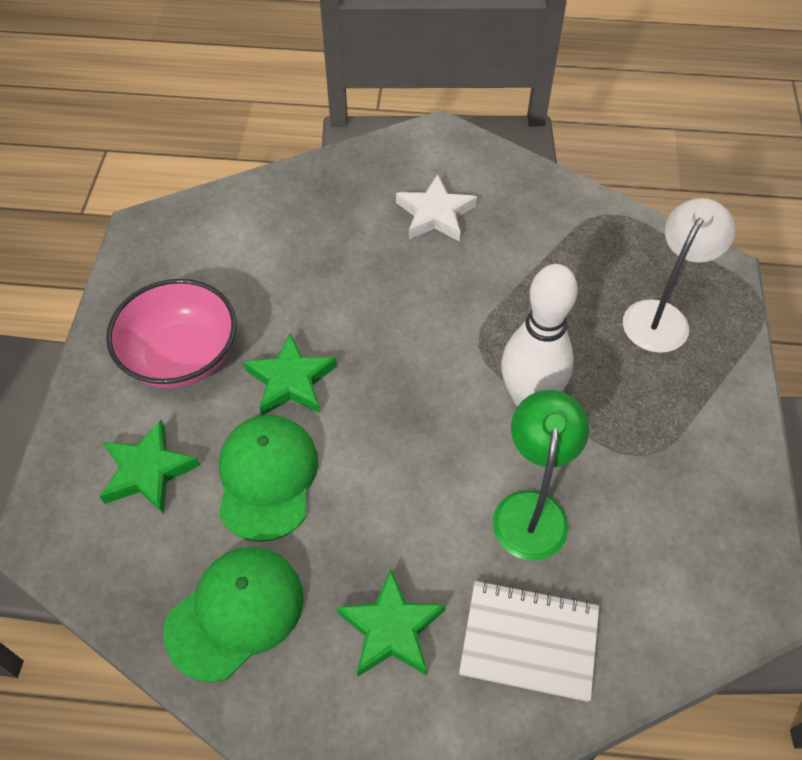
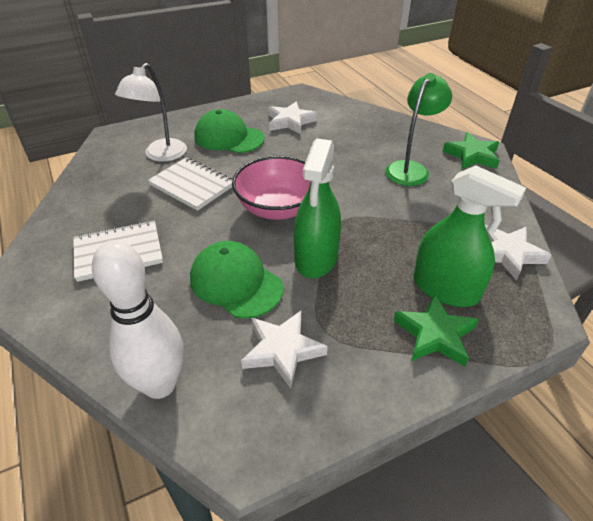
green spray bottle: none = 0 -> [294,138,341,278] [413,165,526,307] = 2
green star: [100,420,200,514] [243,333,337,416] [336,568,445,677] = 3 -> [394,294,479,366] [442,132,500,169] = 2
white notebook: [459,580,599,702] = 1 -> [73,221,163,282] [147,158,232,211] = 2
white star: [396,174,477,241] = 1 -> [241,311,328,389] [268,101,317,134] [485,225,551,281] = 3

